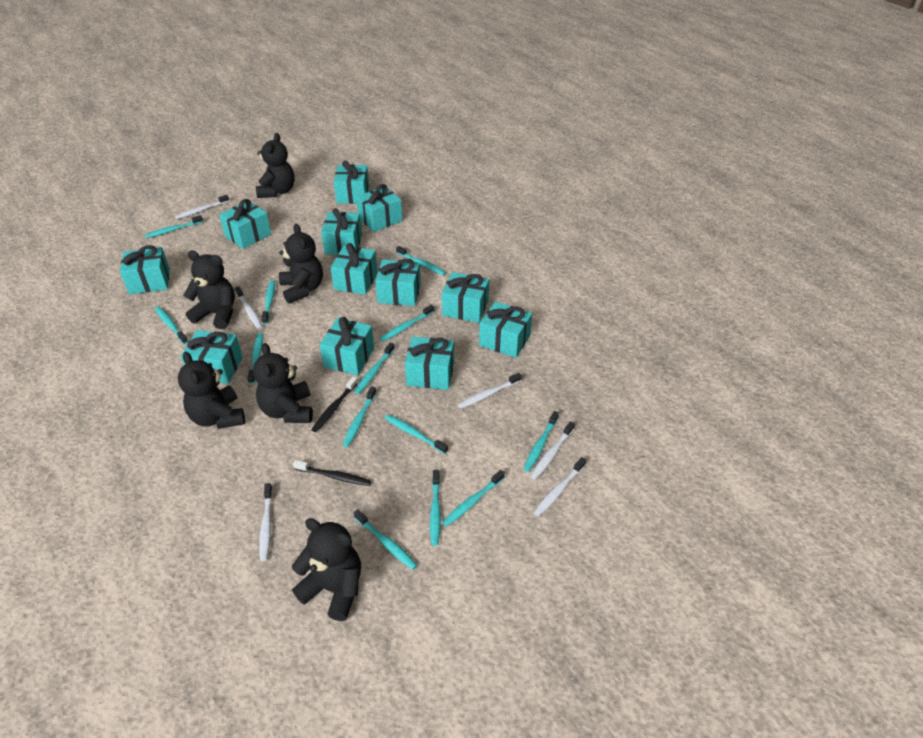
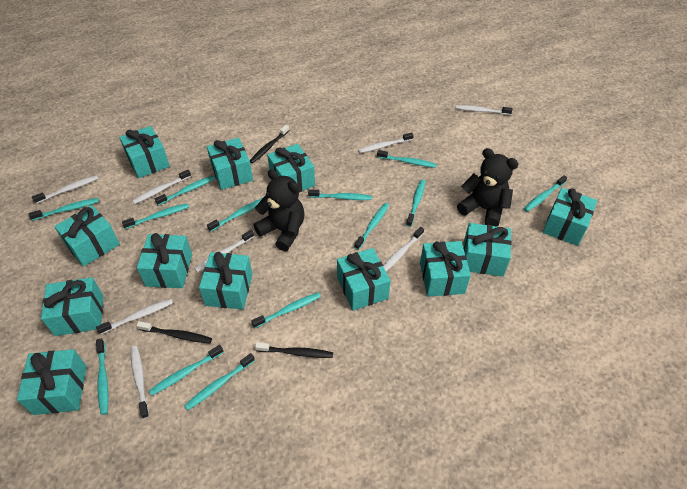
black teddy bear: [178,352,245,429] [183,251,235,329] [253,343,313,423] [256,133,295,198] [279,224,323,304] [292,518,361,621] = 6 -> [253,169,305,251] [457,148,518,226] = 2
black toothbrush: [293,460,371,486] [311,377,358,432] = 2 -> [136,321,212,344] [250,125,290,163] [255,342,333,358] = 3
white toothbrush: [175,195,229,219] [235,286,263,329] [259,483,273,561] [458,373,522,409] [530,421,575,479] [533,457,586,516] = 6 -> [32,175,98,204] [96,299,173,335] [131,346,149,419] [132,169,191,204] [195,230,254,272] [358,132,414,153] [383,227,424,271] [455,105,512,115] = 8

